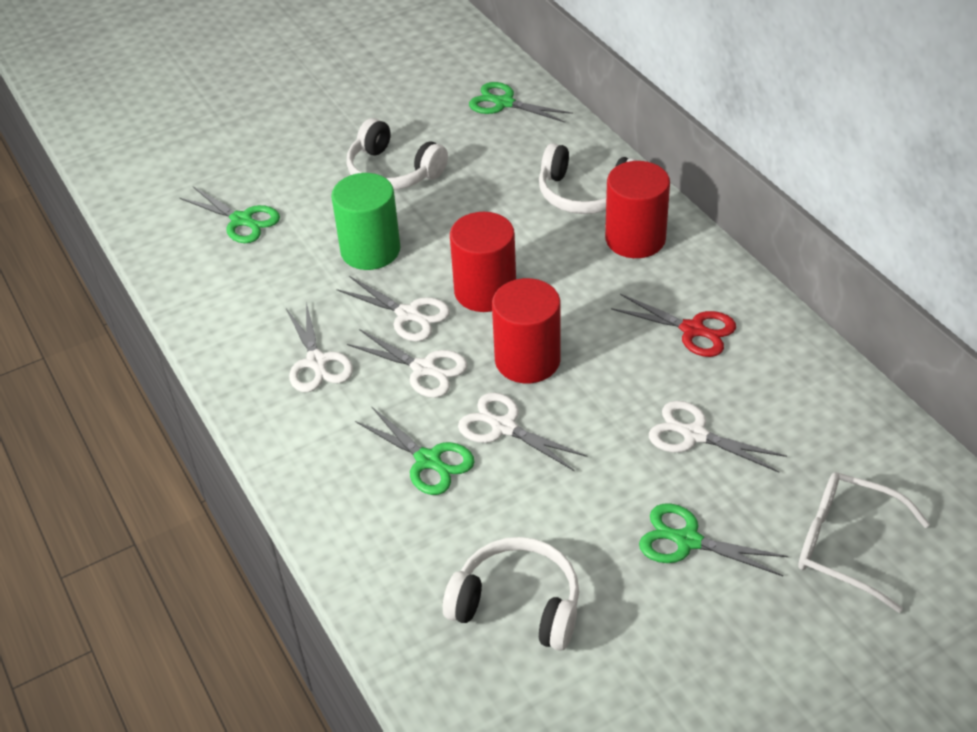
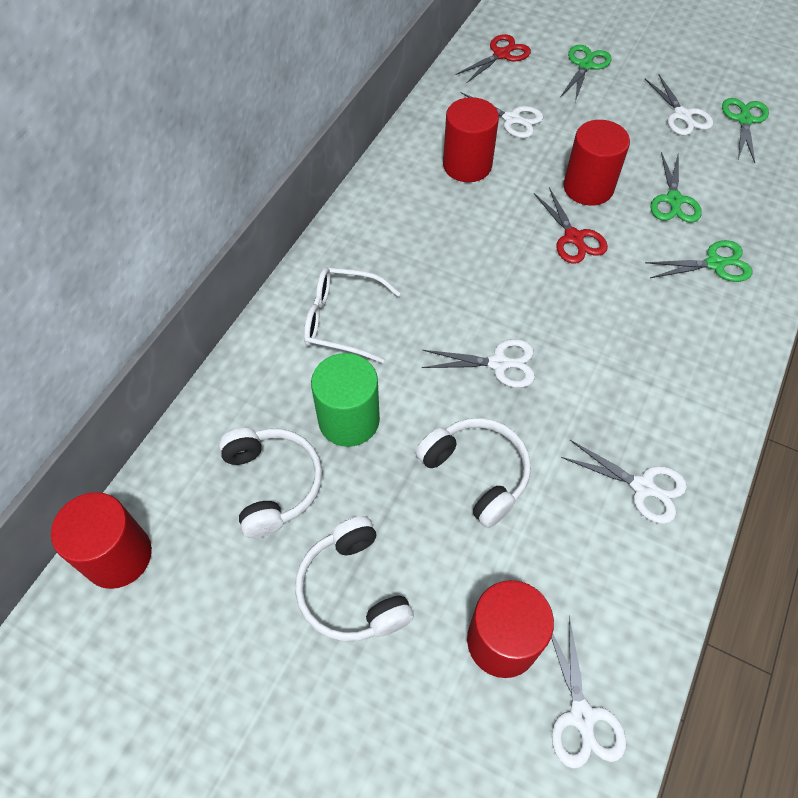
red cylinder: [450,212,516,312] [492,278,561,383] [605,161,670,258] = 3 -> [51,492,152,589] [443,97,499,182] [467,580,554,678] [563,120,630,206] = 4
red scissors: [611,294,736,357] = 1 -> [456,34,531,83] [534,187,608,264] = 2

